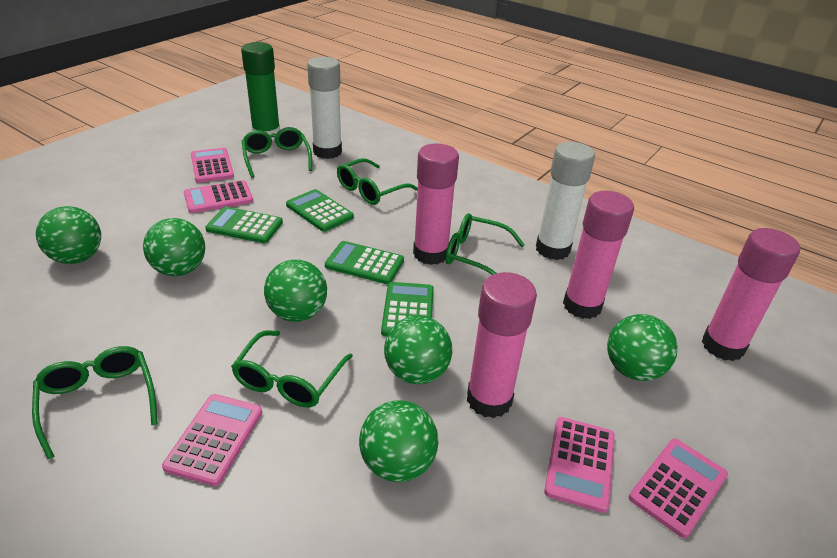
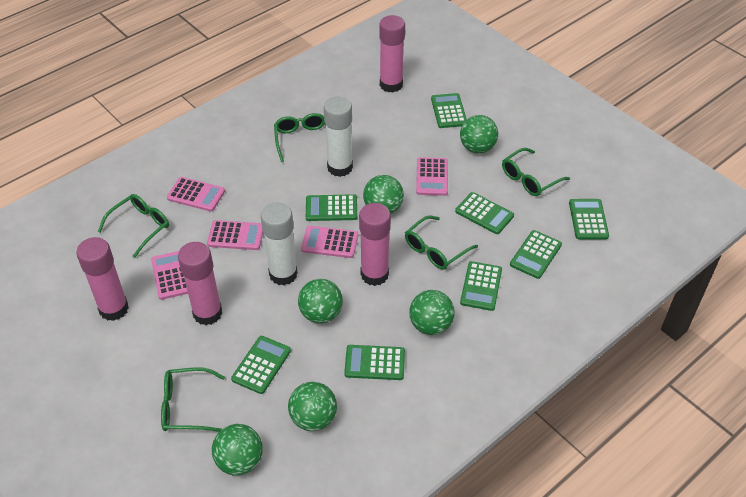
green calculator: [205,207,283,243] [286,189,354,232] [325,241,404,284] [381,282,434,336] = 4 -> [231,336,291,394] [306,194,357,221] [344,345,405,380] [431,93,467,128] [455,192,514,234] [460,261,502,311] [510,230,562,279] [569,199,609,239] = 8
green glue stick: [241,42,280,141] = 1 -> none = 0

